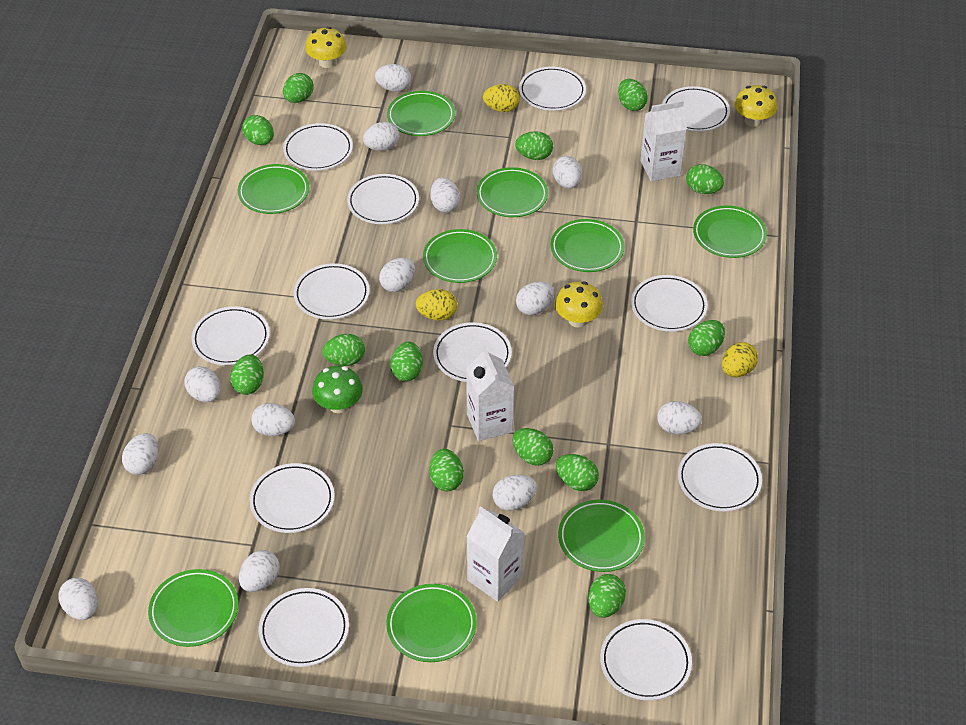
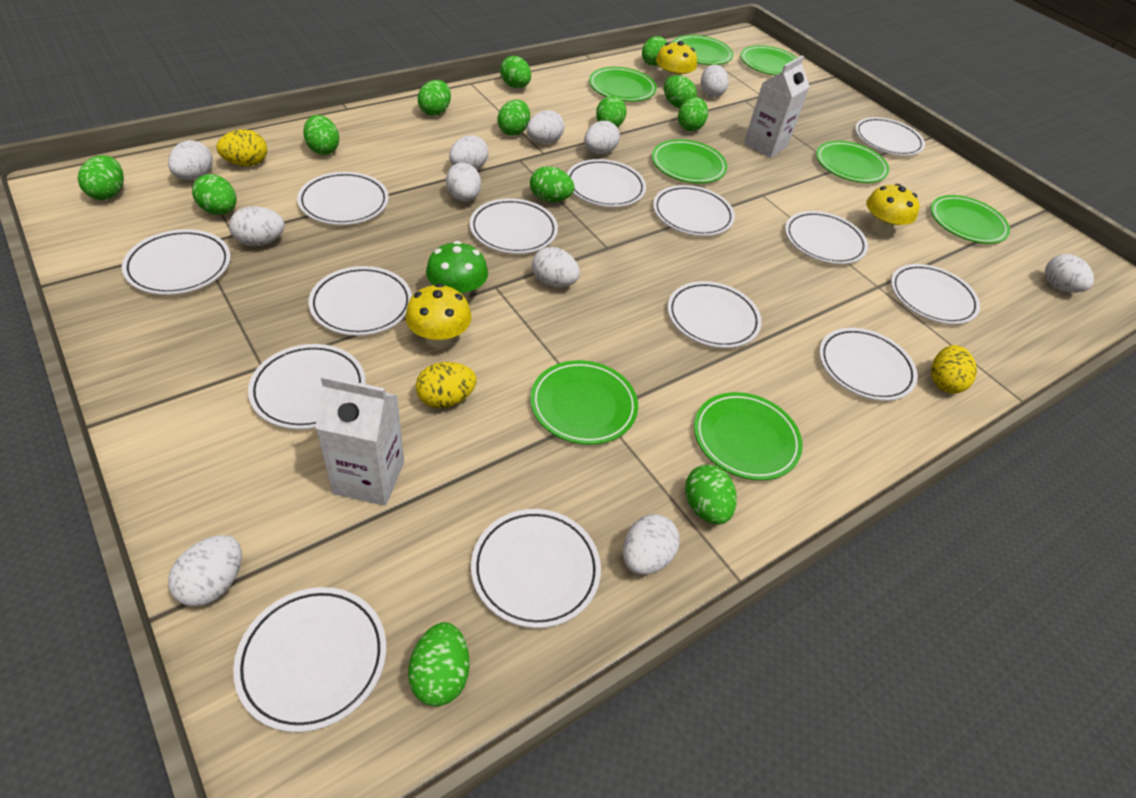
green plate: [148,569,238,647] [238,164,309,214] [386,584,477,662] [387,91,455,136] [423,229,497,283] [477,167,548,217] [550,219,625,272] [558,500,645,572] [693,206,767,258] = 9 -> [530,360,638,445] [589,67,657,102] [652,139,728,183] [672,35,733,65] [694,392,803,480] [740,45,797,76] [816,141,889,183] [931,195,1010,244] = 8
white carton: [466,346,514,441] [466,506,525,602] [640,100,687,181] = 3 -> [315,375,404,506] [744,56,810,158] = 2
white egg: [58,578,98,620] [122,433,159,475] [184,366,221,402] [239,550,280,592] [251,403,295,436] [363,122,399,151] [375,64,411,92] [379,257,415,292] [430,177,460,213] [493,475,537,511] [516,282,554,315] [553,156,582,188] [657,401,702,434] = 13 -> [168,140,213,180] [168,535,242,607] [229,206,285,246] [446,163,481,202] [449,135,489,169] [527,110,564,144] [532,247,580,287] [584,121,620,154] [623,514,679,575] [701,65,729,97] [1045,254,1094,293] = 11
white plate: [191,306,270,365] [250,463,335,533] [259,588,349,667] [283,123,353,171] [294,263,370,320] [347,174,419,224] [433,322,512,382] [519,67,586,111] [600,619,692,701] [631,275,708,332] [662,86,730,132] [678,443,762,511] = 12 -> [122,229,231,295] [233,587,386,732] [248,344,366,430] [297,172,389,225] [308,266,412,336] [470,198,558,254] [471,509,601,628] [567,159,646,207] [653,185,735,236] [667,281,762,348] [785,211,868,264] [819,328,918,401] [855,117,925,156] [891,264,980,324] = 14

